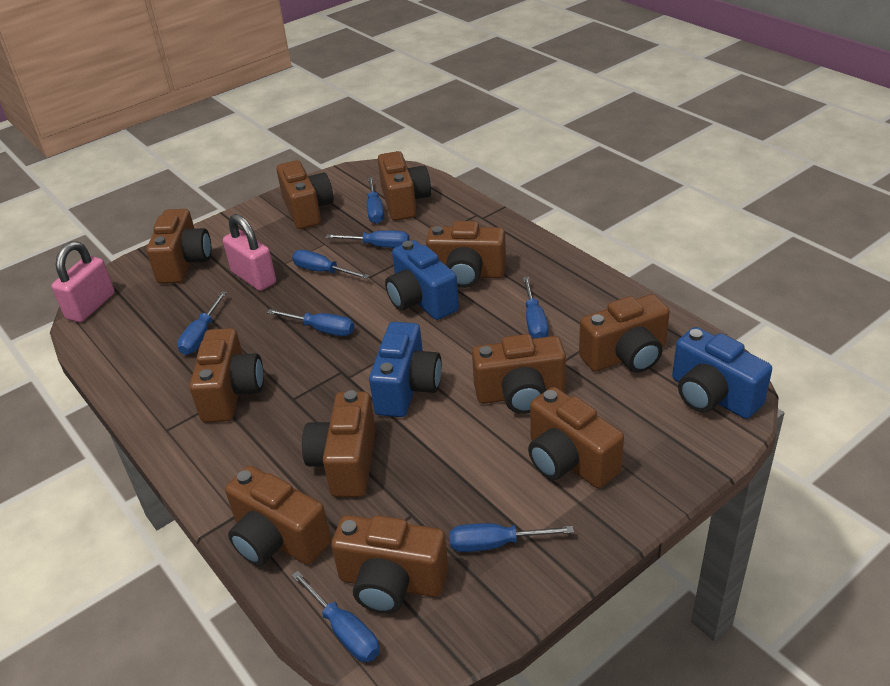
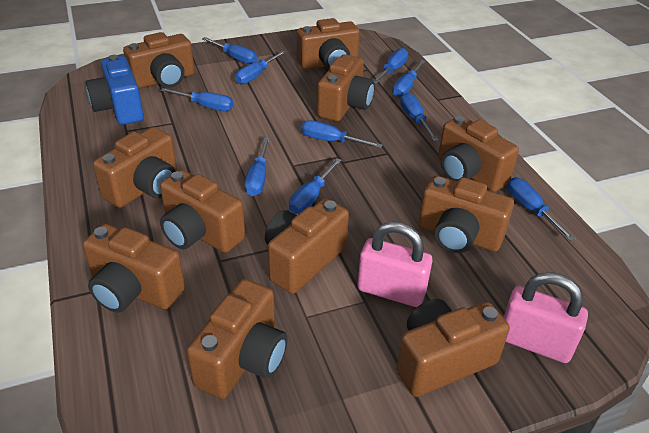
blue camera: [369,322,442,417] [385,240,459,320] [672,327,772,419] = 3 -> [86,55,144,125] = 1
blue screwdriver: [177,291,227,355] [267,309,354,336] [291,571,380,662] [292,250,370,279] [326,230,410,248] [367,177,384,224] [449,523,574,552] [523,277,548,339] = 8 -> [160,88,233,111] [202,37,257,64] [235,51,286,85] [244,138,270,196] [289,158,342,214] [301,120,383,148] [374,48,408,84] [392,60,426,98] [400,93,439,141] [507,177,576,241] = 10

